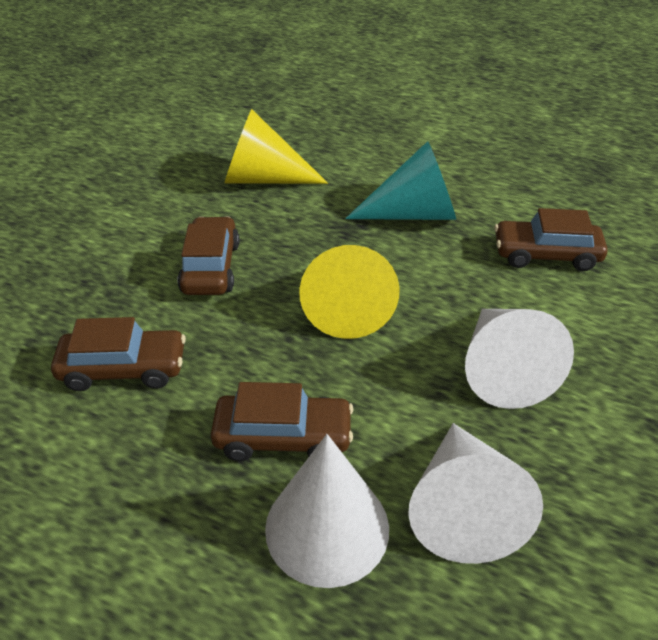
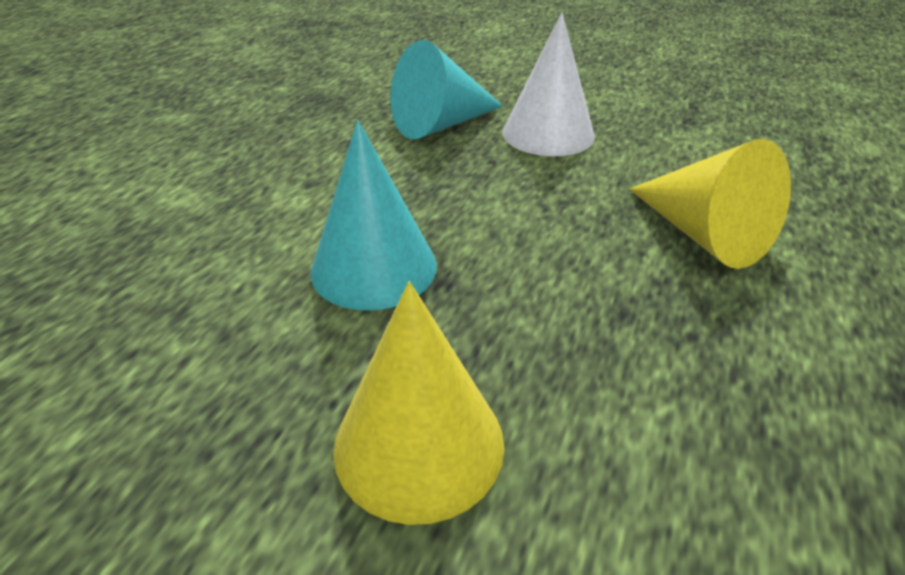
brown car: [51,317,186,391] [178,216,239,295] [211,382,353,461] [494,208,608,271] = 4 -> none = 0
turquoise cone: [345,141,456,220] = 1 -> [311,120,437,310] [390,40,503,139] = 2
white cone: [265,434,389,588] [408,423,543,564] [465,309,574,409] = 3 -> [502,13,595,156] = 1

